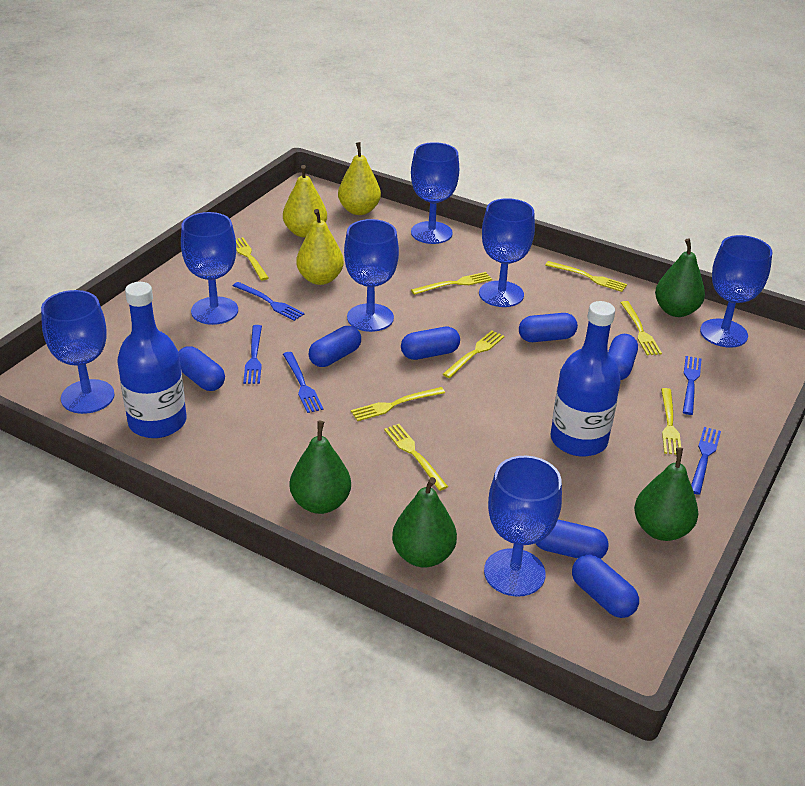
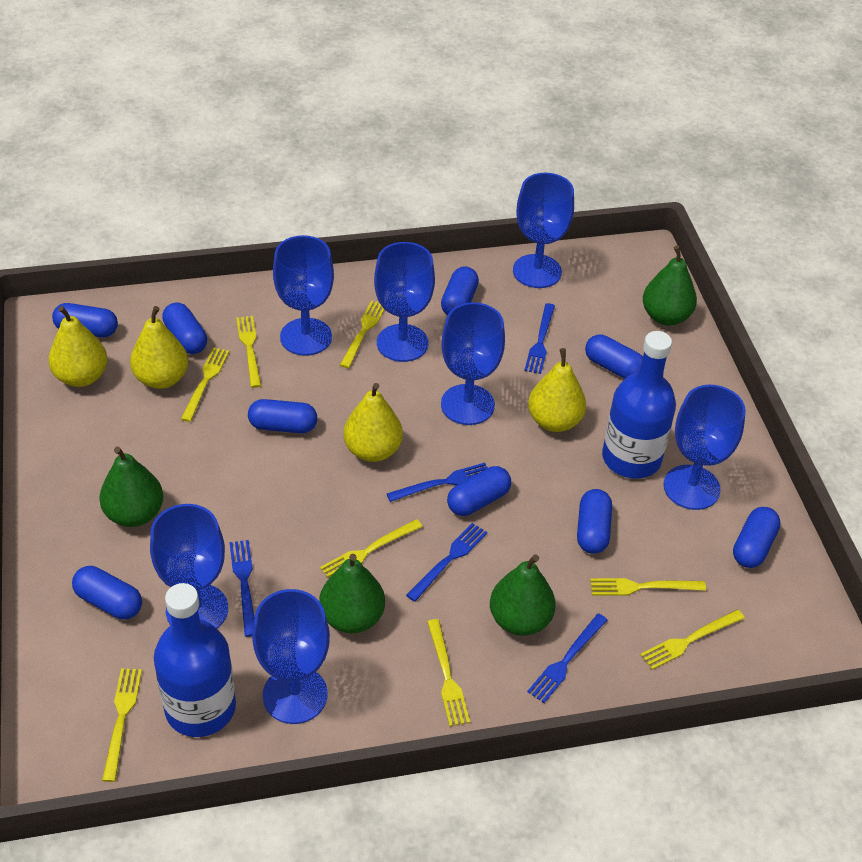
blue capsule: [178,346,225,391] [308,326,361,367] [401,327,460,360] [519,313,578,342] [535,520,609,559] [572,554,639,618] [608,334,638,380] = 7 -> [52,303,118,337] [72,566,142,619] [162,302,207,354] [248,399,317,433] [441,266,479,315] [447,466,511,516] [577,489,612,554] [585,334,643,379] [733,507,781,568] = 9
yellow pear: [283,165,327,238] [296,209,344,285] [338,142,381,215] = 3 -> [48,306,107,387] [130,306,188,389] [344,383,403,462] [528,348,586,432] = 4

